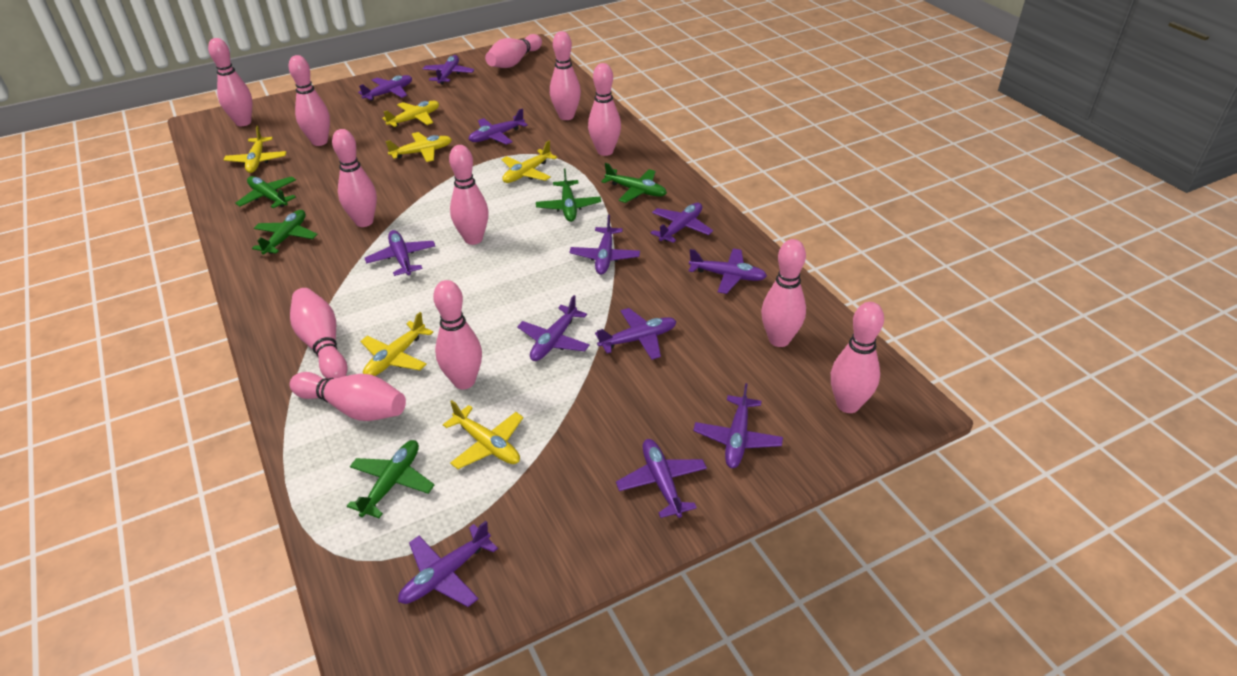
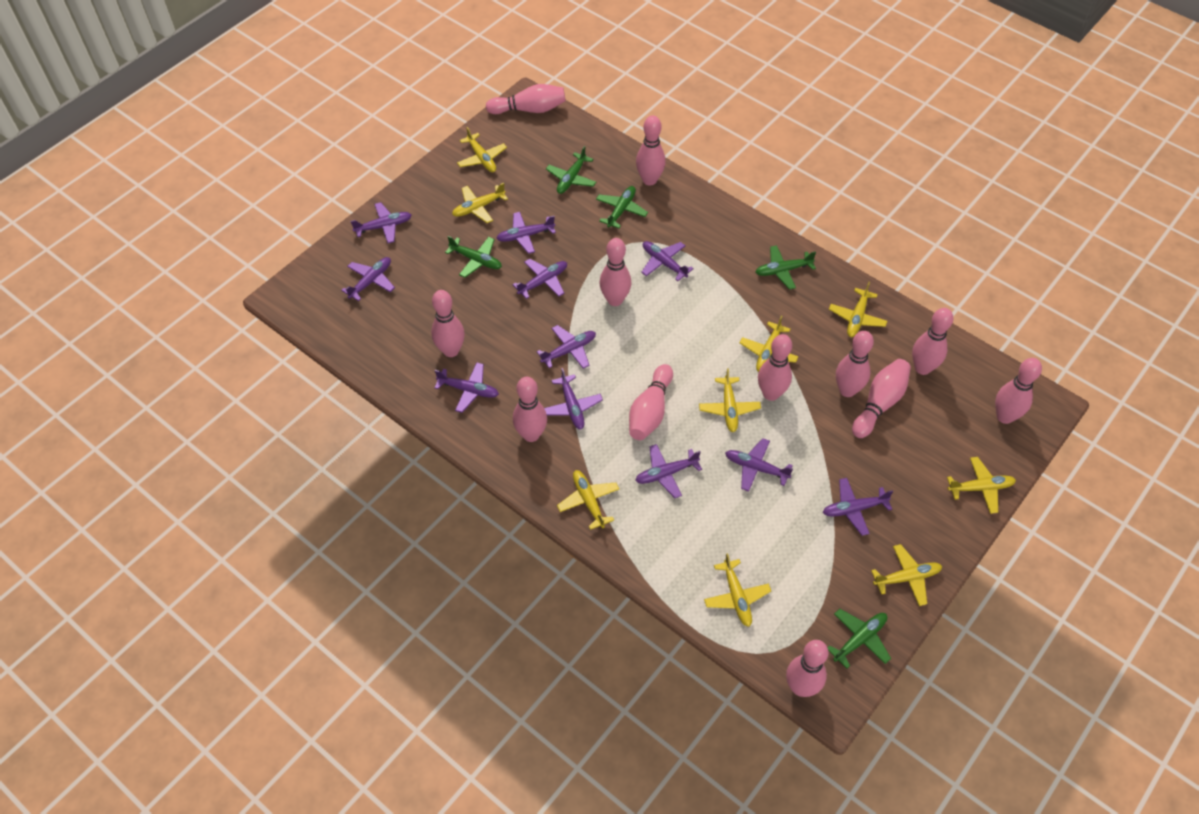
purple plane: [358,75,412,101] [365,230,435,276] [398,521,498,607] [423,55,474,84] [468,108,528,145] [517,295,590,361] [569,215,640,275] [595,308,677,360] [616,439,707,518] [651,203,713,243] [689,248,767,294] [693,383,783,468] = 12 -> [341,257,395,301] [351,202,412,243] [434,362,499,413] [496,212,556,254] [512,259,567,299] [537,325,596,369] [544,368,603,430] [635,444,702,498] [641,241,694,281] [725,438,793,492] [823,478,893,536] = 11
yellow plane: [224,126,287,173] [360,312,433,376] [382,101,439,127] [385,132,452,162] [443,400,523,469] [501,141,558,183] = 6 -> [452,183,508,223] [457,127,507,172] [557,470,619,530] [699,368,761,432] [704,553,771,627] [740,316,799,372] [829,282,887,337] [871,544,942,606] [947,457,1016,514] = 9

